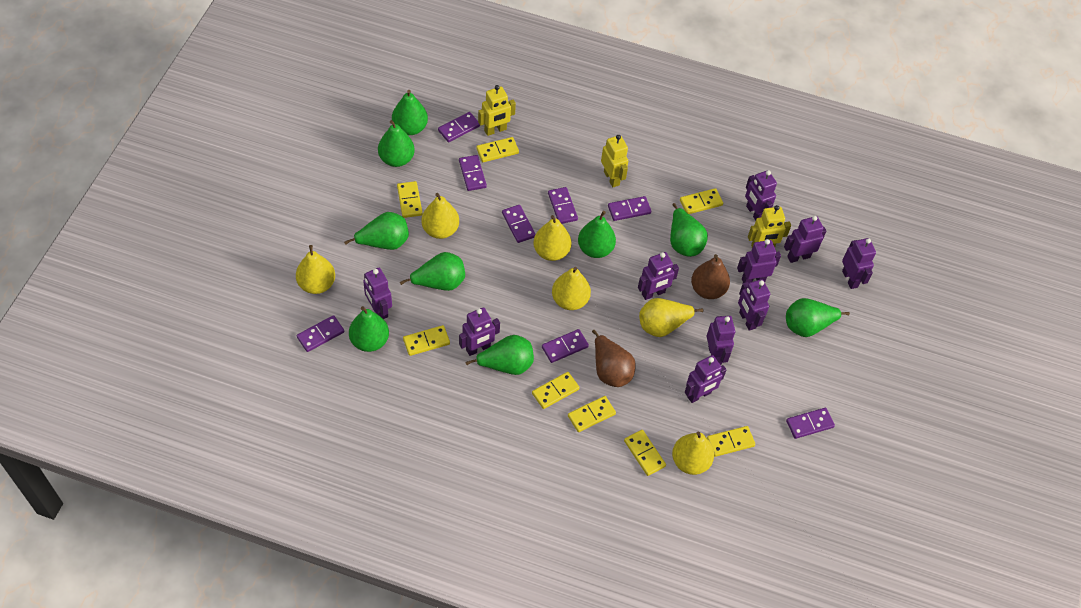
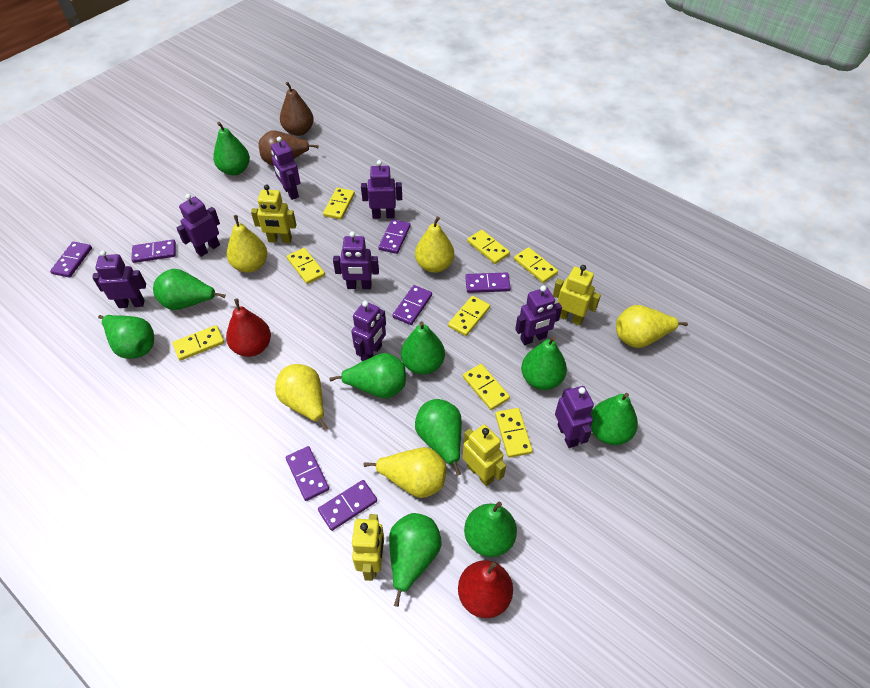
green pear: [344,212,409,250] [349,306,389,352] [378,120,415,167] [392,90,428,135] [400,252,465,291] [466,335,534,375] [578,211,616,258] [670,203,708,257] [786,298,850,337] = 9 -> [98,315,154,359] [153,269,226,310] [213,122,250,176] [329,353,406,398] [389,513,442,607] [401,321,445,375] [415,399,462,476] [464,502,517,557] [521,336,567,390] [591,393,638,445] = 10
purple domino: [297,315,344,352] [438,112,480,142] [459,155,487,191] [502,205,536,243] [542,329,589,363] [548,187,578,224] [608,196,651,221] [786,408,835,439] = 8 -> [50,242,92,278] [131,239,176,263] [285,446,329,501] [318,480,377,531] [378,219,410,254] [392,285,432,325] [465,272,511,293] = 7
purple robot: [363,268,392,319] [459,307,500,356] [638,252,679,300] [685,355,727,403] [706,316,735,365] [737,239,781,283] [738,279,770,331] [745,170,777,220] [784,216,826,263] [842,238,876,289] = 10 -> [92,250,146,308] [177,194,220,257] [271,137,300,200] [333,232,379,289] [351,301,386,361] [361,160,402,219] [515,286,562,345] [555,386,594,448] = 8
red pear: none = 0 -> [226,299,271,357] [458,560,513,618] = 2
yellow pear: [296,245,335,294] [422,193,459,239] [533,215,572,261] [552,267,591,310] [639,298,704,337] [672,432,714,475] = 6 -> [227,215,267,273] [275,364,328,430] [363,447,446,498] [415,217,454,273] [616,305,688,348] = 5
yellow robot: [478,85,516,136] [601,135,628,187] [748,205,791,247] = 3 -> [251,184,296,243] [352,514,384,581] [463,424,506,487] [553,265,601,325] = 4

